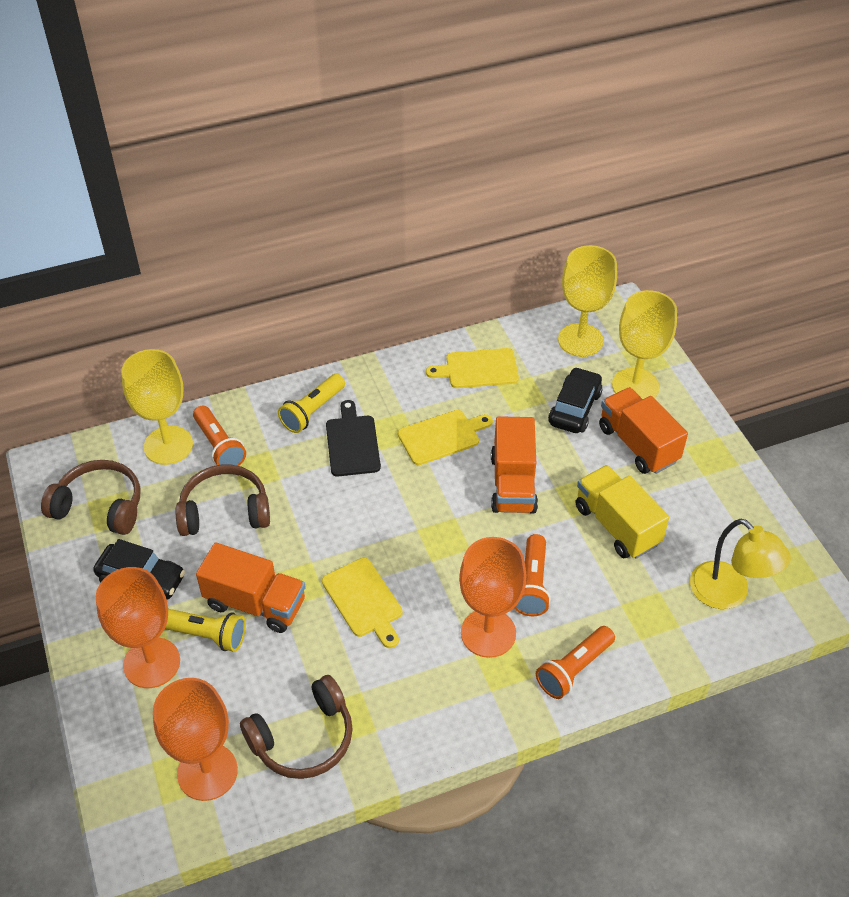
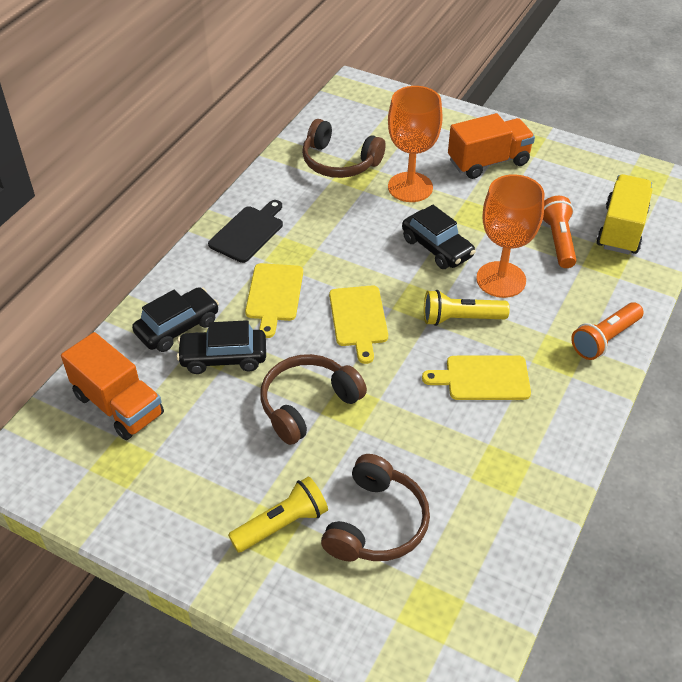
black car: [93,539,185,600] [548,367,602,433] = 2 -> [132,287,219,352] [177,320,266,374] [402,205,476,269] = 3
orange flashlight: [193,406,246,466] [515,534,551,616] [536,626,615,699] = 3 -> [543,196,577,268] [571,302,644,360] = 2
orange goblet: [96,567,180,688] [153,678,238,801] [459,537,527,658] = 3 -> [388,86,443,202] [476,174,545,298] = 2
orange truck: [196,543,305,633] [491,416,538,514] [599,387,688,474] = 3 -> [61,332,164,440] [448,113,535,179] = 2
yellow goblet: [121,349,193,465] [558,245,617,357] [612,290,677,399] = 3 -> none = 0
yellow lamp: [690,519,791,609] = 1 -> none = 0

